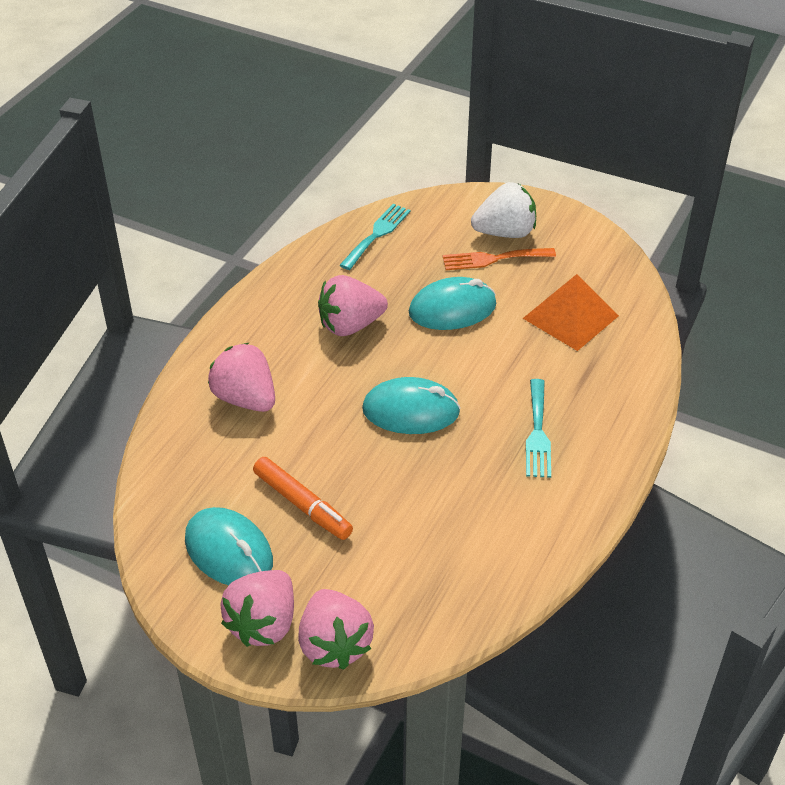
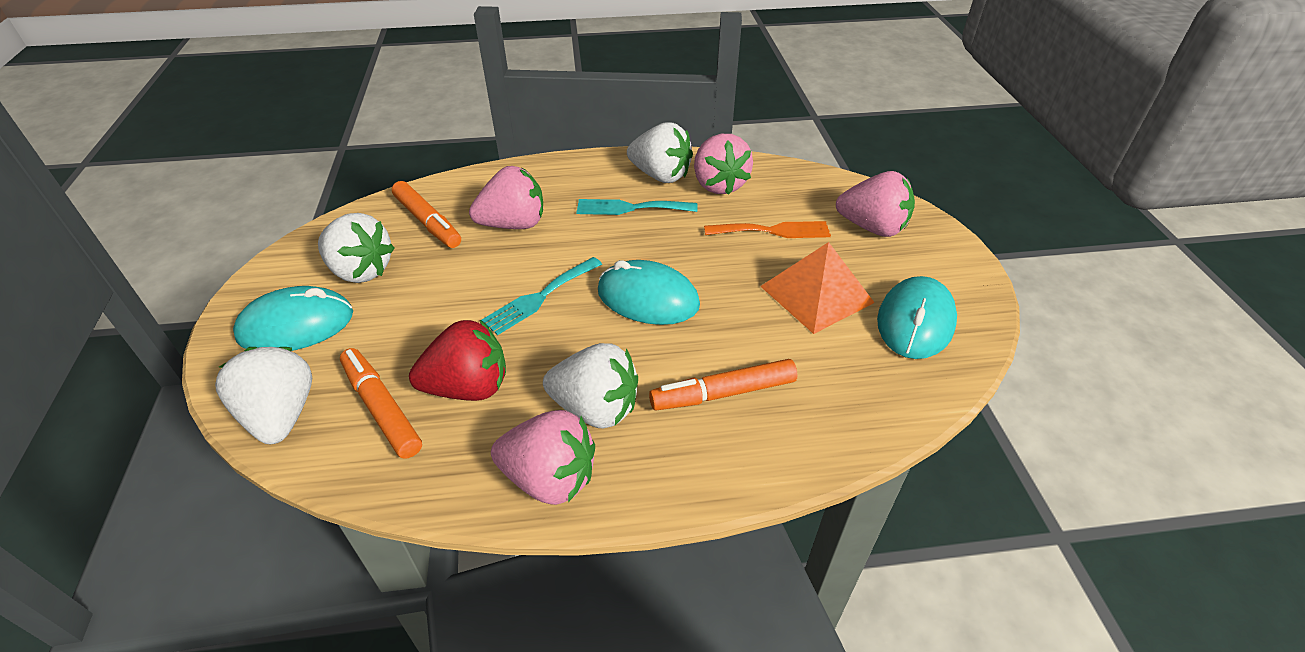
orange marker: [253,457,353,540] = 1 -> [340,348,422,459] [392,181,461,248] [649,359,798,410] = 3
red strawberry: none = 0 -> [409,320,506,401] = 1
white strawberry: [471,182,536,238] = 1 -> [215,347,312,444] [318,213,394,283] [543,343,638,429] [627,122,693,183] = 4

